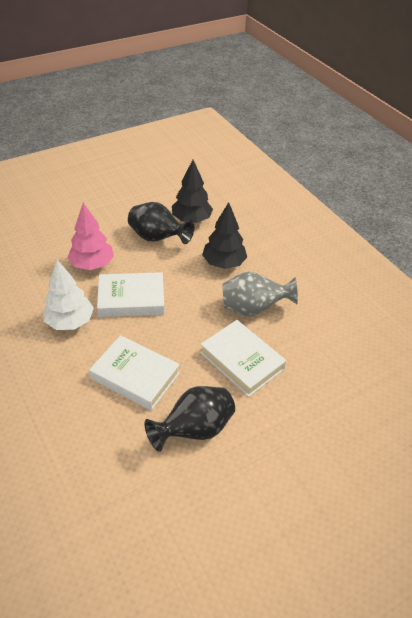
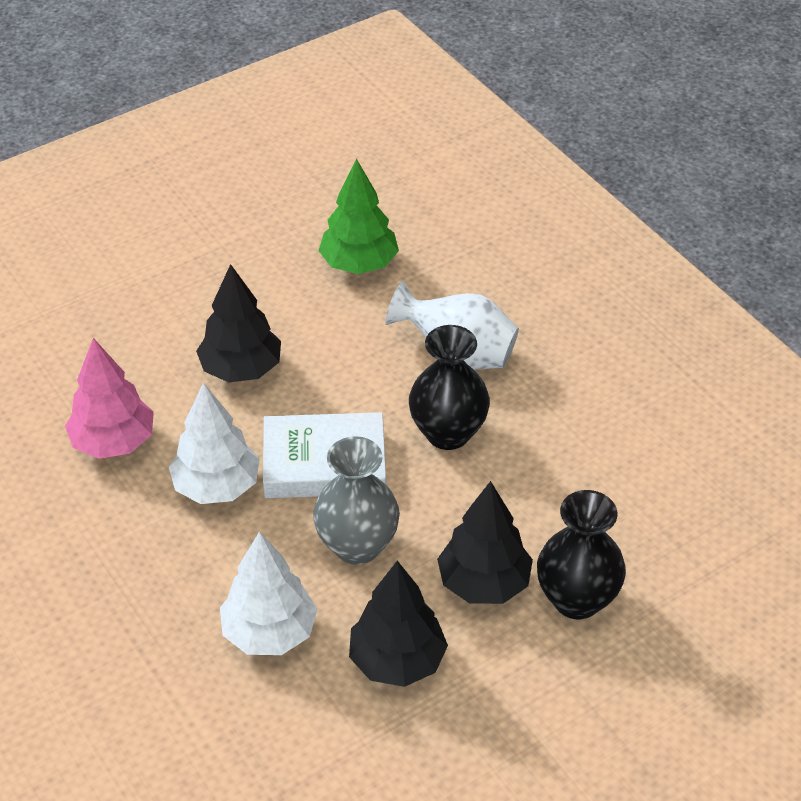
black tree: [172,160,213,223] [202,202,247,269] = 2 -> [196,264,281,382] [349,561,448,687] [437,481,533,604] = 3
green tree: none = 0 -> [318,159,399,274] = 1
white book: [89,335,180,410] [97,272,165,317] [200,320,286,397] = 3 -> [263,412,386,498] = 1
white tree: [43,260,94,330] = 1 -> [169,382,260,504] [220,531,317,655] = 2
white vase: none = 0 -> [385,281,519,370] = 1

